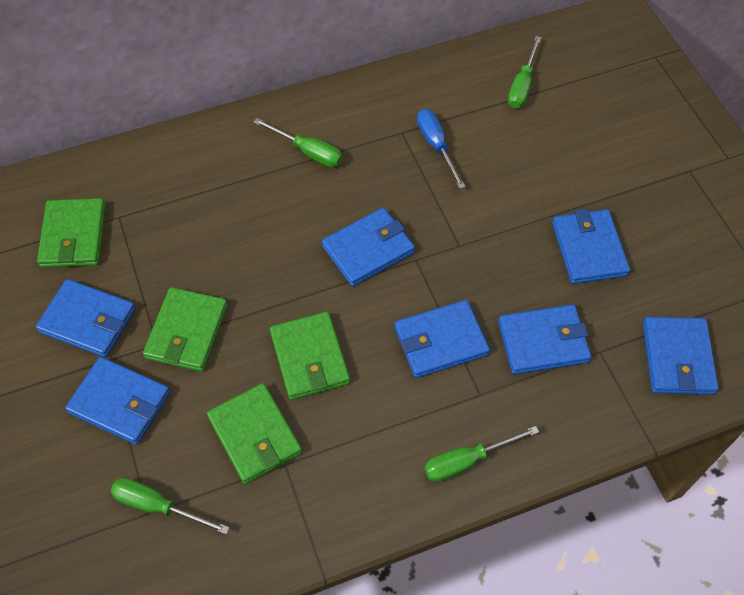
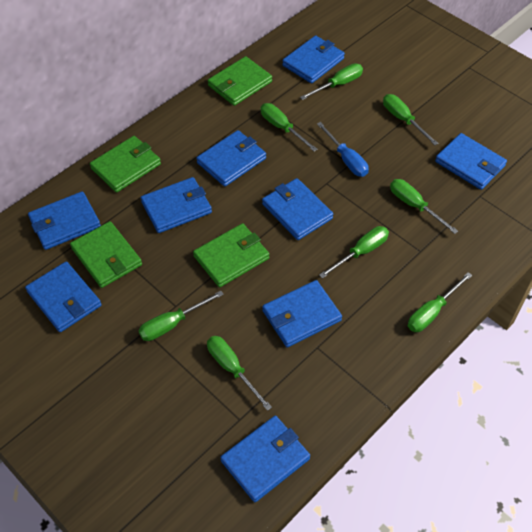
blue wallet: [36,279,136,358] [65,357,170,445] [322,208,415,287] [394,300,490,378] [498,304,591,374] [552,209,630,284] [643,317,719,395] = 7 -> [25,261,101,332] [28,191,101,250] [141,177,212,233] [196,130,266,186] [220,416,310,502] [262,178,333,240] [262,280,342,348] [282,35,345,83] [435,133,507,190] = 9
green screwdriver: [111,478,229,534] [253,118,342,167] [424,426,539,482] [508,36,541,109] = 4 -> [138,291,224,341] [207,336,272,411] [261,103,318,152] [300,63,363,100] [319,226,389,278] [383,94,438,145] [390,179,458,234] [408,272,472,332] = 8

